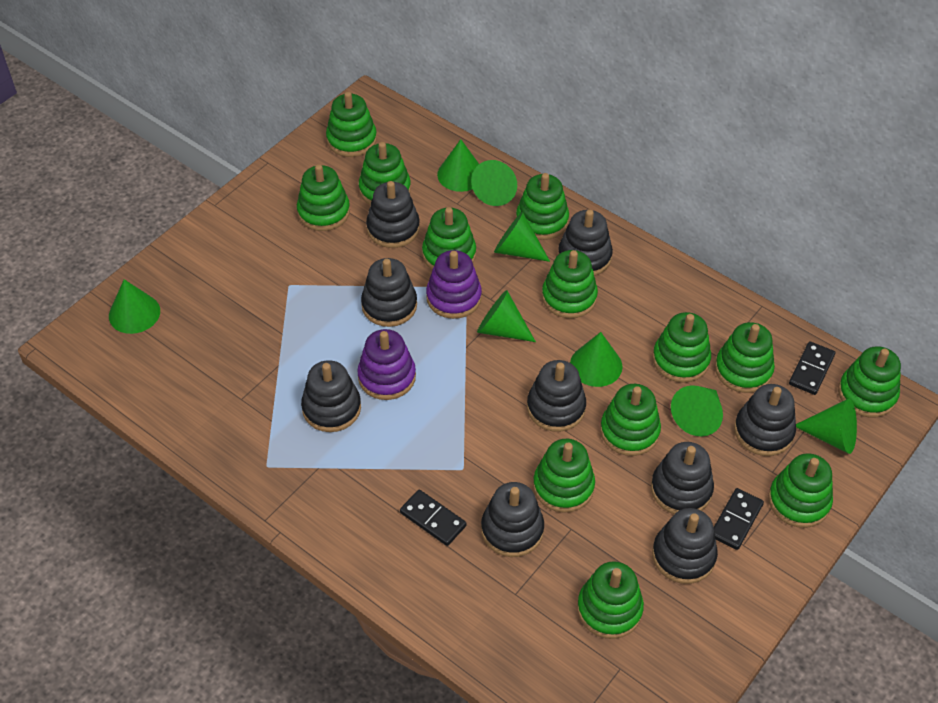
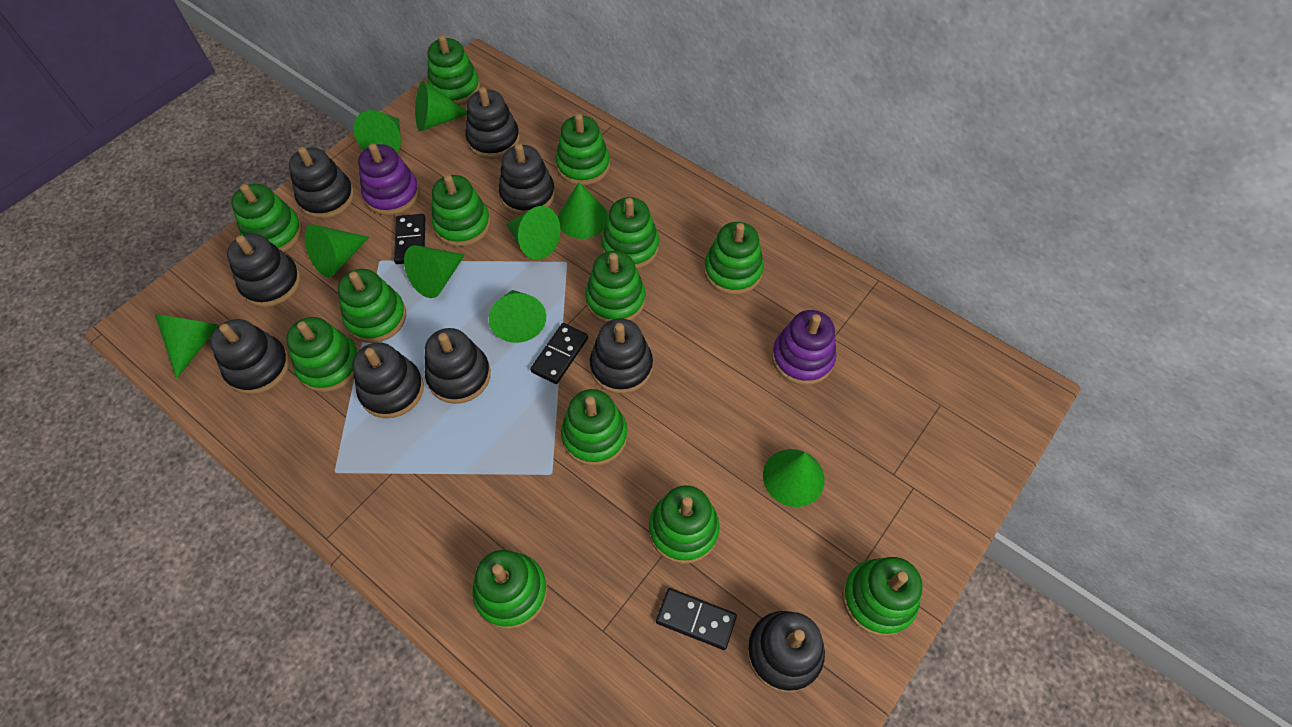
green cone: [109,279,160,334] [437,139,479,192] [471,160,517,206] [477,290,536,342] [494,212,550,262] [570,332,623,387] [671,385,723,436] [796,399,857,454] = 8 -> [155,314,220,379] [305,224,369,278] [353,110,401,153] [404,245,465,298] [415,81,467,131] [489,290,546,343] [506,206,560,260] [558,182,608,239] [763,449,825,507] = 9

